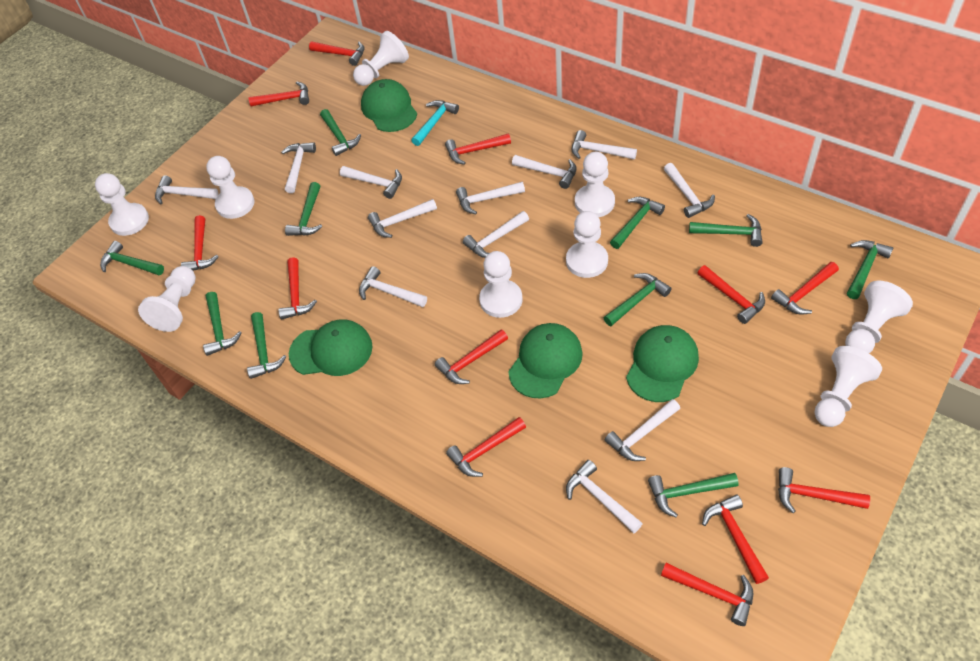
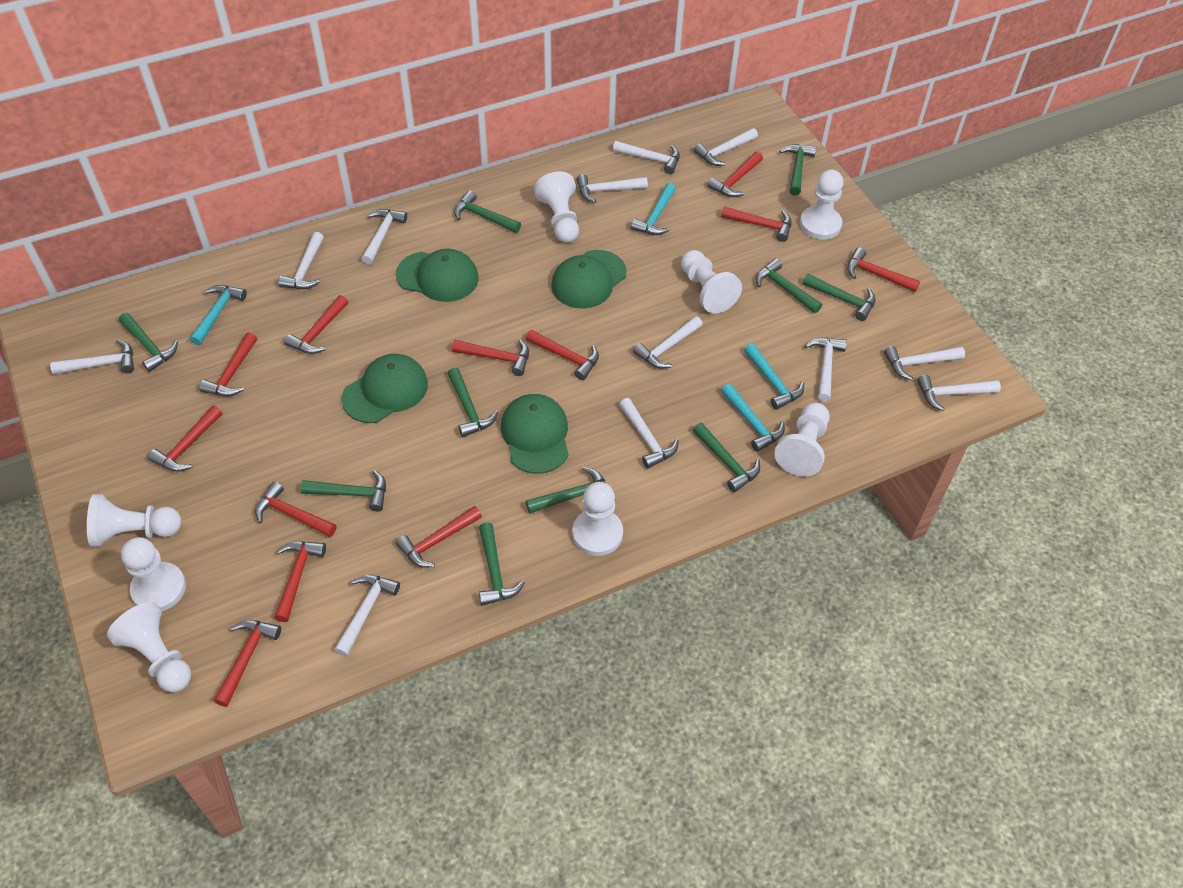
turquoise hammer: [411,100,459,146] = 1 -> [190,285,247,345] [631,183,676,235] [721,384,785,452] [744,343,804,410] = 4
white pawn: [95,173,149,236] [138,266,196,332] [206,156,254,219] [353,31,409,86] [479,251,522,318] [566,211,608,278] [575,152,615,217] [814,346,882,427] [845,280,913,353] = 9 -> [87,494,181,547] [107,602,191,692] [121,537,186,611] [534,172,579,243] [572,482,623,556] [681,250,742,314] [774,403,829,477] [800,170,843,240] = 8

